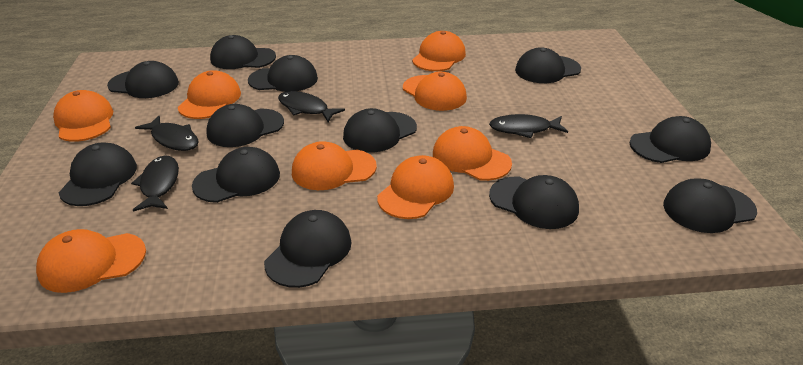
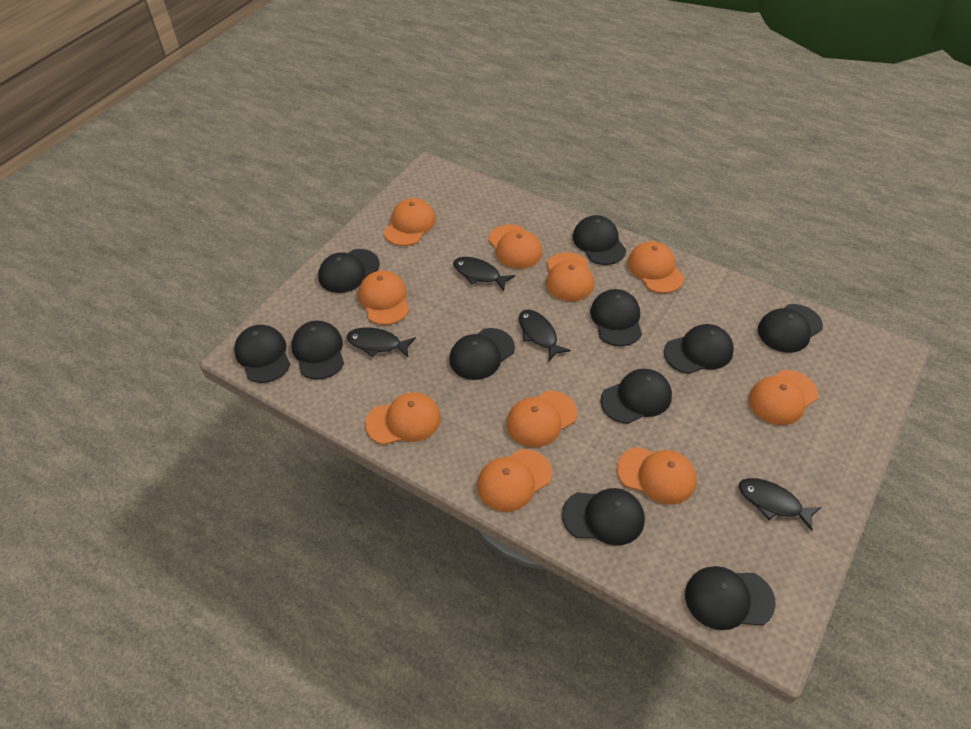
black cap: [59,143,137,206] [107,61,179,98] [192,147,280,203] [206,104,284,147] [210,35,276,69] [248,55,318,92] [264,210,352,288] [343,108,417,152] [489,175,579,229] [515,47,581,83] [630,116,711,163] [663,178,757,233] = 12 -> [234,325,290,383] [291,321,344,380] [318,249,379,293] [449,328,515,380] [562,488,645,546] [573,215,626,265] [590,289,642,346] [600,369,672,424] [664,324,734,374] [685,566,776,630] [758,304,823,353] = 11
orange cap: [36,229,146,293] [53,90,113,142] [178,70,241,119] [292,141,377,190] [377,155,454,219] [403,72,467,111] [412,31,466,71] [433,126,512,181] = 8 -> [358,271,409,325] [365,392,441,445] [384,198,436,246] [477,449,552,512] [488,224,542,269] [507,391,577,447] [546,252,594,301] [617,447,697,505] [628,241,684,293] [749,370,818,425] = 10

